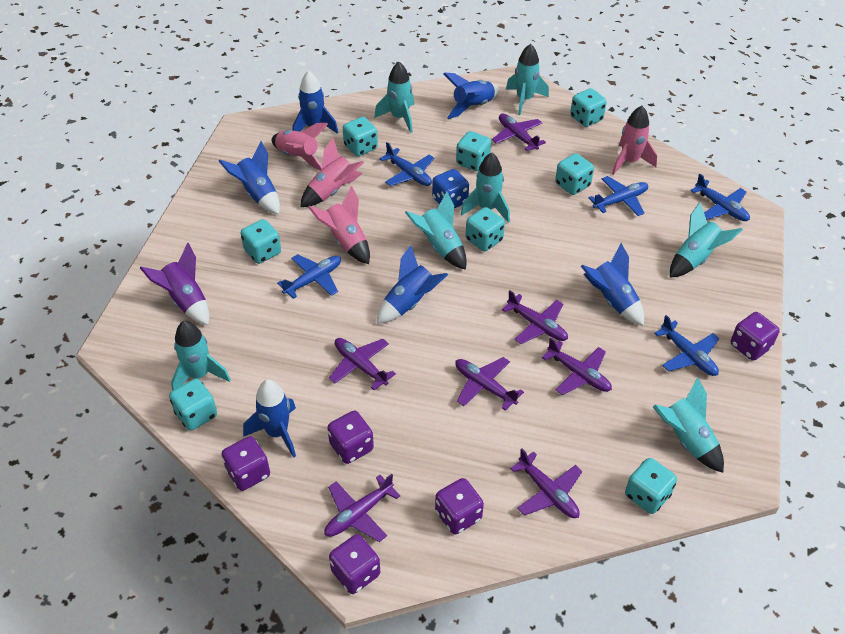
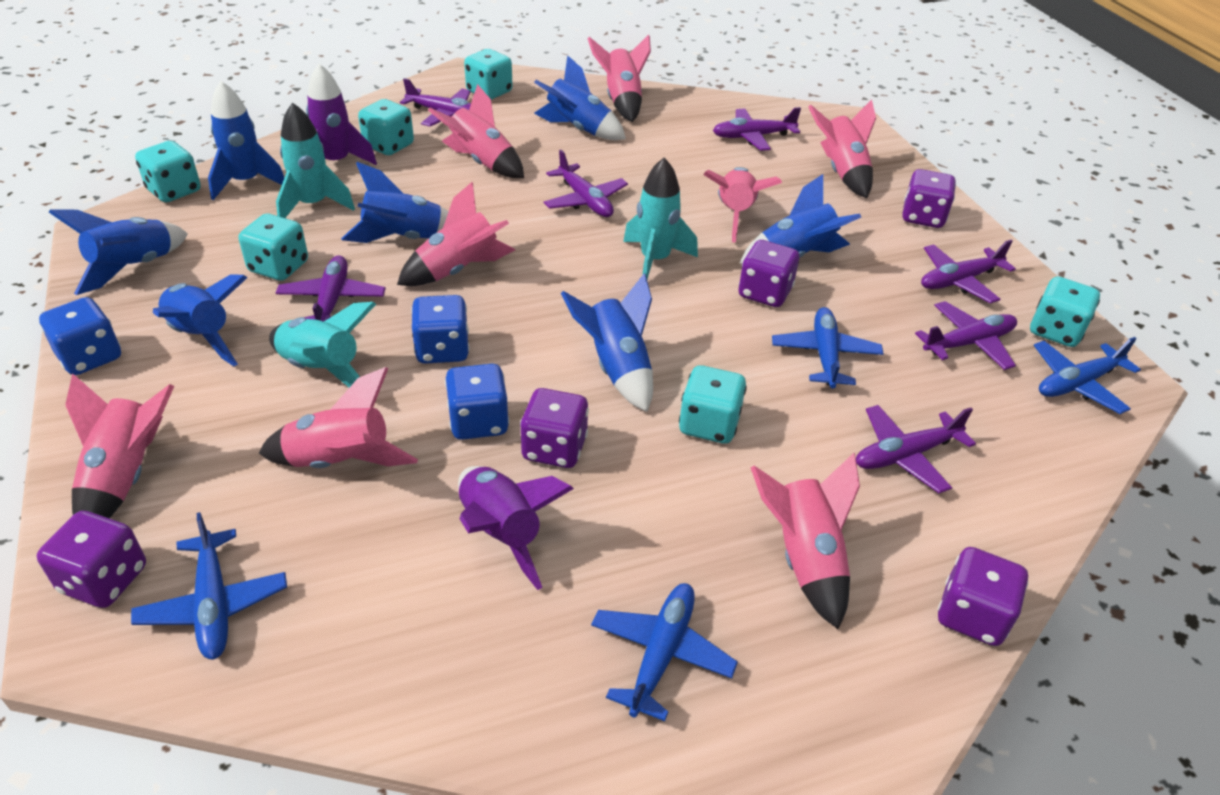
blue dice: [432,169,469,208] = 1 -> [39,297,121,375] [411,295,469,364] [445,364,509,440] = 3
blue plane: [277,254,341,299] [380,142,434,186] [589,176,648,216] [654,315,720,376] [690,174,750,221] = 5 -> [131,512,287,660] [591,583,738,721] [772,307,884,388] [1034,337,1141,414] = 4
blue rocket: [219,141,280,214] [243,379,296,458] [293,71,338,134] [377,245,448,324] [443,72,499,119] [581,243,644,326] = 6 -> [49,209,188,295] [153,274,248,366] [208,81,284,200] [341,162,449,243] [534,55,626,140] [561,273,653,412] [740,174,861,263] = 7
pink rocket: [272,123,328,170] [300,137,364,207] [308,186,370,264] [612,106,657,175] = 4 -> [65,373,174,519] [259,367,418,468] [397,182,515,286] [428,84,524,178] [588,34,651,122] [703,167,782,243] [751,453,860,629] [808,99,876,198] = 8
purple rocket: [140,243,209,325] = 1 -> [306,64,377,165] [458,466,574,590] = 2
turquoise dice: [169,379,217,431] [241,219,281,264] [343,117,378,156] [456,131,491,171] [466,207,505,251] [555,153,594,195] [570,88,607,127] [625,458,677,514] = 8 -> [135,141,201,202] [239,214,308,281] [358,99,414,155] [464,49,513,100] [679,365,747,444] [1030,277,1100,347] = 6
turquoise rocket: [171,321,231,391] [374,62,414,133] [405,191,467,270] [461,152,510,223] [506,44,549,115] [653,377,724,473] [670,202,743,278] = 7 -> [269,302,376,388] [276,102,355,218] [623,158,698,279] = 3

